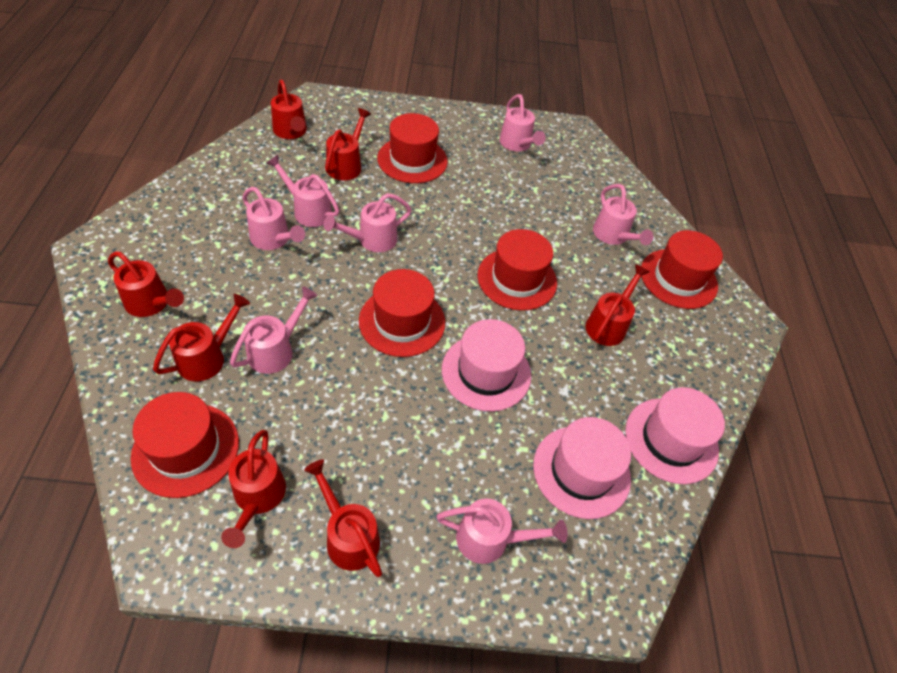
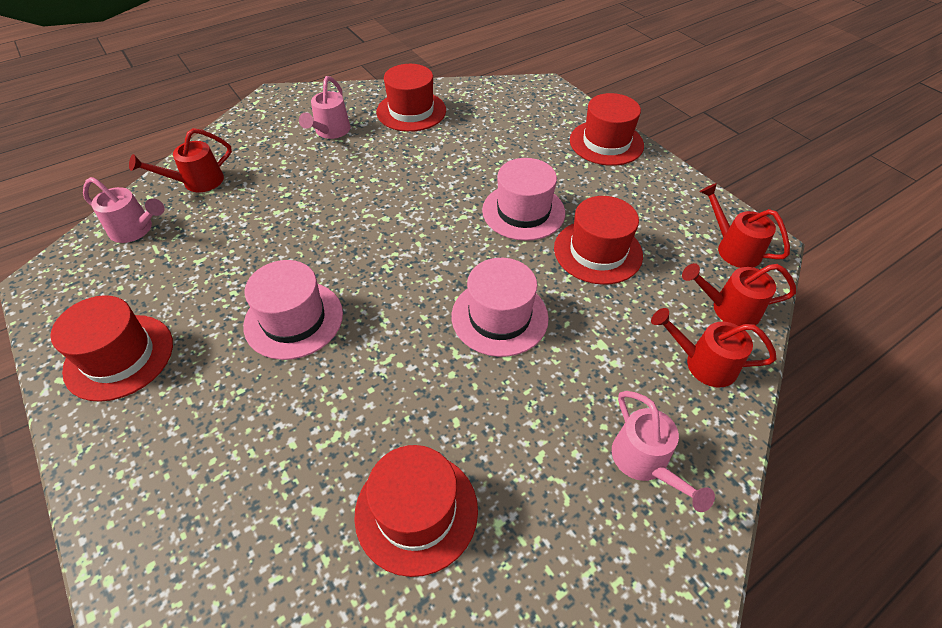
pink watering can: [230,286,318,374] [242,187,305,250] [266,155,339,227] [324,193,412,252] [437,499,568,564] [499,94,546,151] [593,184,653,245] = 7 -> [83,177,165,243] [299,76,351,139] [612,391,715,512] = 3
red watering can: [108,251,184,317] [153,294,250,381] [221,430,286,548] [271,80,307,139] [304,459,382,577] [325,108,371,181] [586,264,649,346] = 7 -> [129,128,232,192] [651,308,777,387] [682,263,796,326] [700,183,790,268] = 4

